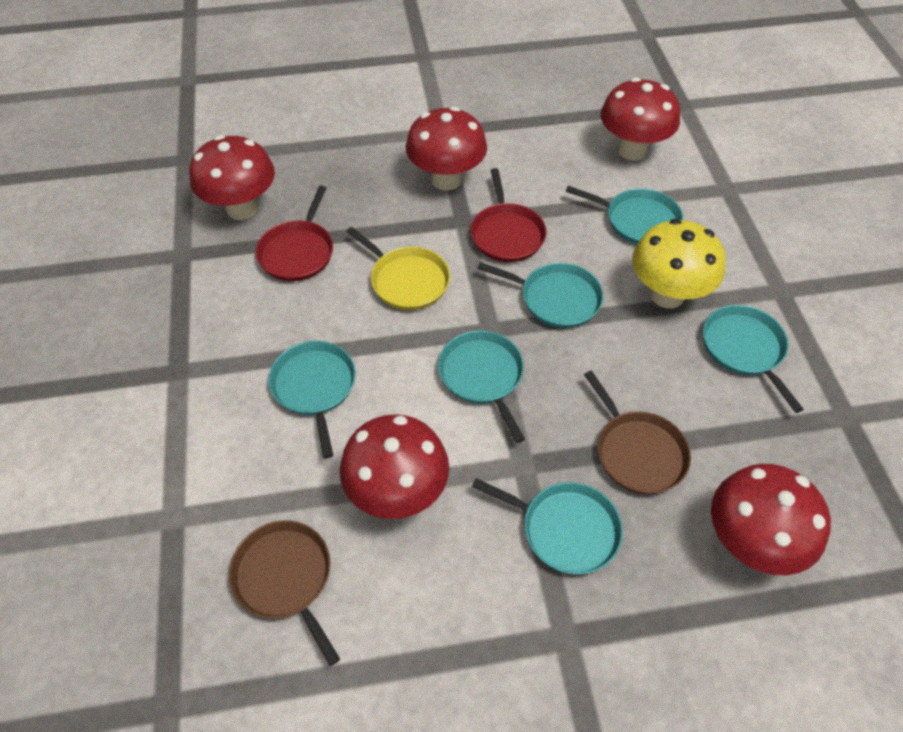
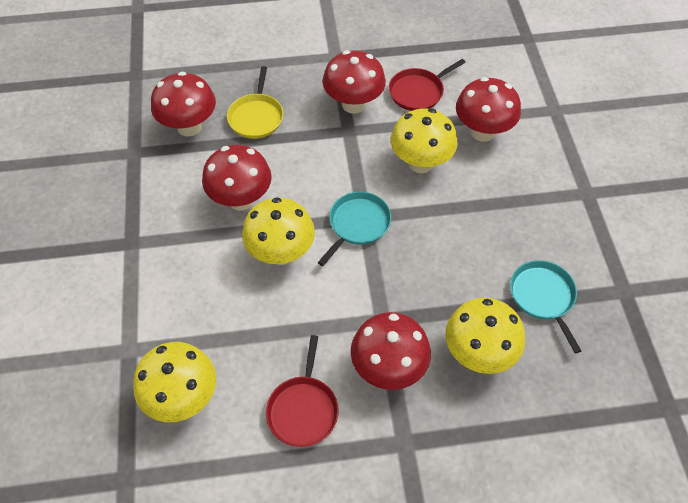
brown pan: [229,521,340,666] [584,370,691,494] = 2 -> none = 0
turquoise pan: [268,341,356,458] [438,330,525,443] [472,478,623,574] [477,262,603,328] [566,186,683,244] [703,305,804,413] = 6 -> [318,192,391,266] [510,260,581,354] = 2
yellow mushroom: [632,219,726,308] = 1 -> [133,342,216,422] [242,197,315,265] [391,108,458,173] [445,298,525,374] = 4

